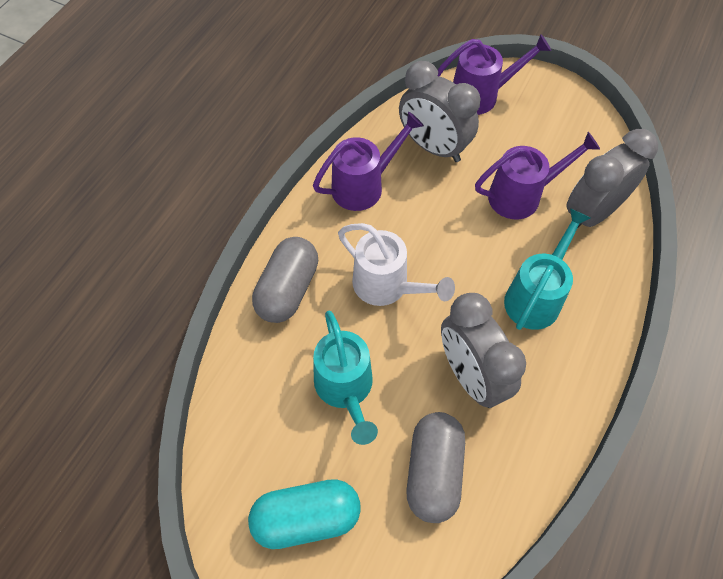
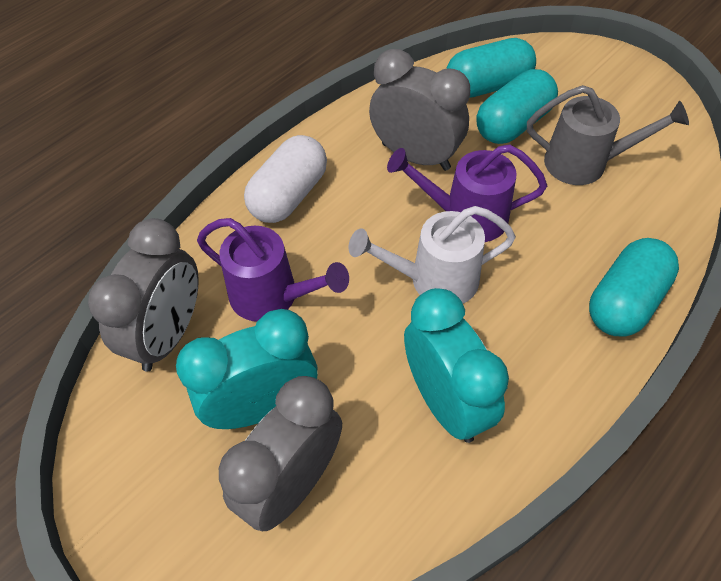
grey capsule: [252,237,318,323] [406,412,465,523] = 2 -> none = 0
grey watering can: none = 0 -> [527,85,689,185] = 1
purple watering can: [313,112,424,211] [438,34,551,115] [475,132,600,219] = 3 -> [197,218,349,322] [387,144,547,242] = 2
turquoise capsule: [248,479,361,549] = 1 -> [446,38,536,98] [476,69,558,144] [589,238,679,336] = 3
turquoise clock: none = 0 -> [176,309,318,429] [404,288,509,443] = 2
turquoise watering can: [313,310,378,445] [504,208,591,330] = 2 -> none = 0
white capsule: none = 0 -> [244,135,327,223] = 1

